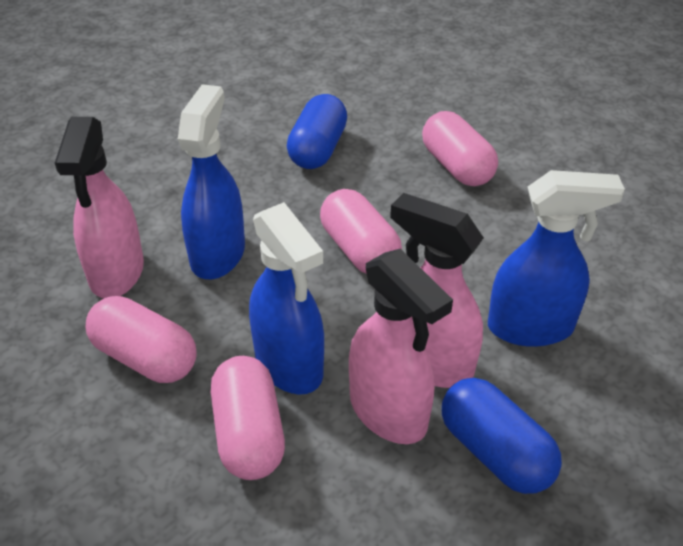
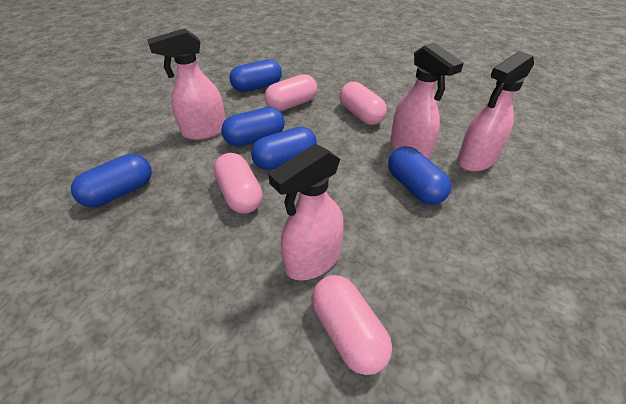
blue capsule: [287,94,347,169] [442,378,562,494] = 2 -> [71,154,152,207] [221,107,285,146] [229,59,282,92] [251,127,317,170] [388,146,451,205] = 5
blue spray bottle: [178,84,245,279] [249,202,324,394] [488,170,625,347] = 3 -> none = 0
pink spray bottle: [55,117,144,298] [349,249,453,444] [390,193,484,388] = 3 -> [147,28,226,140] [268,144,344,280] [390,42,464,159] [457,51,534,172] = 4

